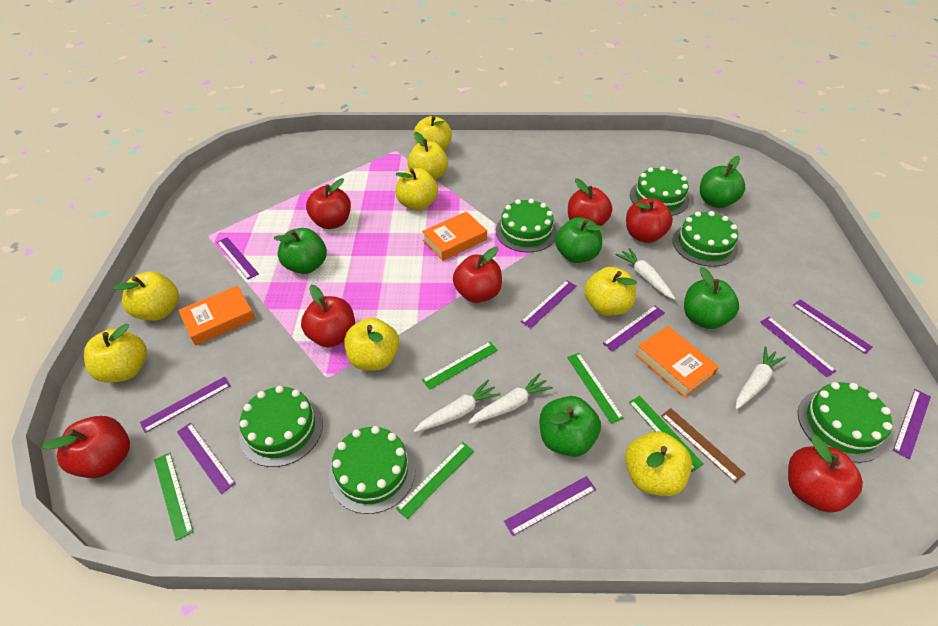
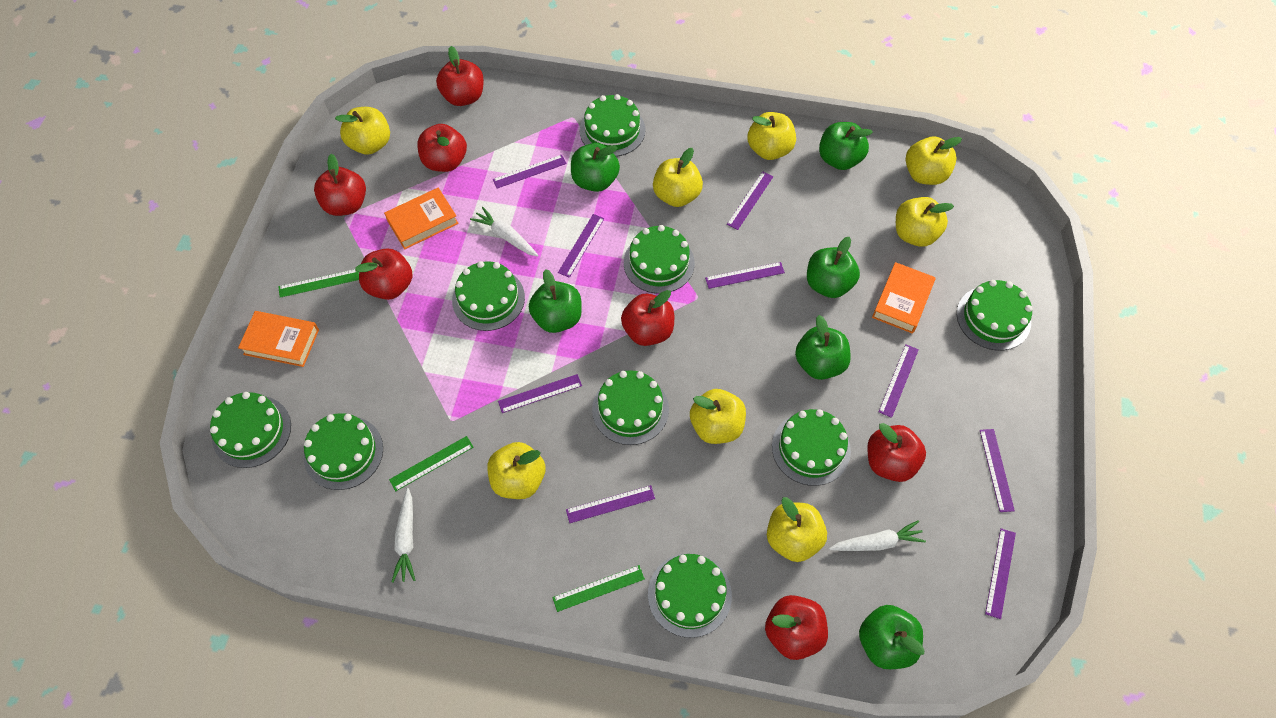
brown ruler: [661,408,745,483] = 1 -> none = 0
green apple: [273,228,327,274] [539,396,601,457] [555,217,603,263] [684,267,739,329] [700,156,745,208] = 5 -> [529,269,582,333] [571,143,620,192] [795,315,851,380] [807,237,860,298] [819,122,873,170] [859,605,924,669] = 6
green cake: [239,386,323,467] [329,426,416,514] [496,199,557,252] [630,166,689,216] [673,211,738,267] [798,382,892,463] = 6 -> [210,392,291,468] [304,413,383,490] [452,261,525,331] [579,94,646,157] [592,370,669,445] [624,225,695,294] [648,553,732,638] [772,409,851,486] [957,280,1033,350] = 9
green ruler: [154,453,193,541] [396,442,474,519] [422,342,498,390] [567,353,624,424] [629,396,704,472] = 5 -> [278,269,359,298] [389,436,473,491] [552,565,645,612] = 3
white carrot: [414,379,501,433] [468,373,553,424] [615,248,676,300] [736,346,786,409] = 4 -> [392,488,415,582] [470,207,538,257] [829,520,926,551] = 3

